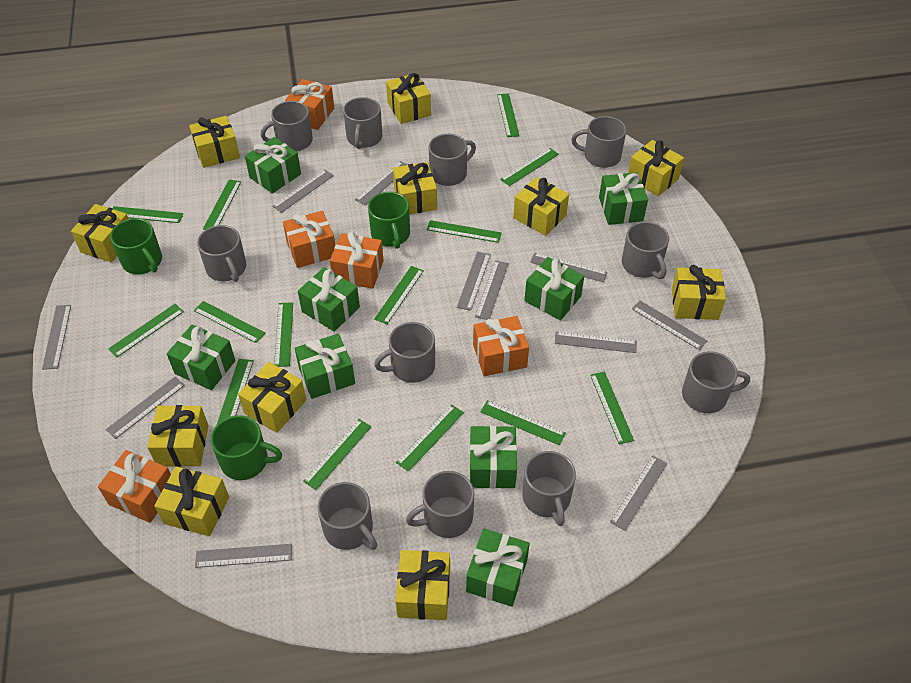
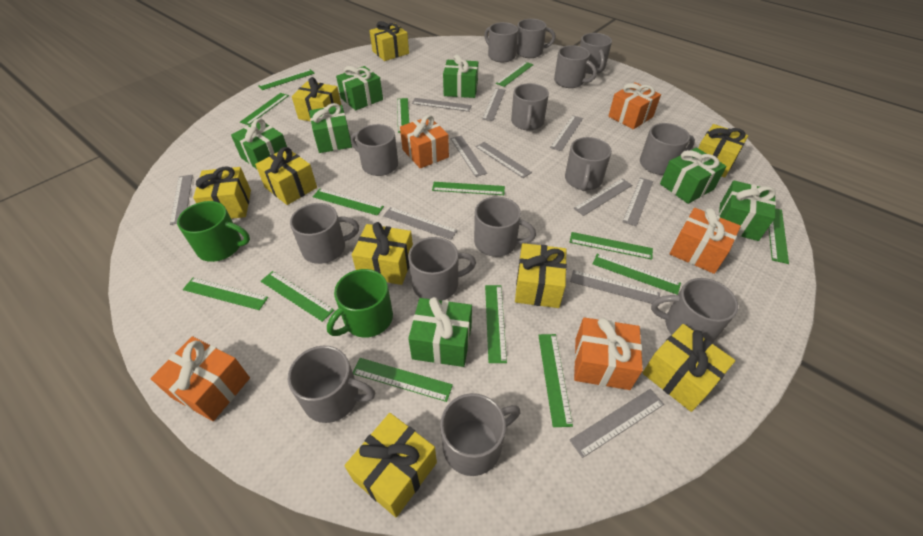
green gift: [167,324,236,390] [245,137,301,194] [295,334,355,399] [298,267,360,332] [466,528,530,607] [469,426,517,489] [524,257,584,320] [599,172,648,225] = 8 -> [231,118,287,169] [309,103,352,153] [336,66,383,111] [408,297,472,367] [443,54,478,98] [660,147,727,204] [718,181,776,241] = 7
green mug: [110,218,162,274] [211,415,282,480] [368,192,410,249] = 3 -> [177,201,250,262] [327,269,393,338] = 2
grey mug: [197,225,246,282] [260,101,313,152] [317,482,377,550] [343,97,382,149] [374,322,435,383] [406,471,474,538] [429,134,476,186] [522,451,576,526] [571,116,626,168] [622,222,669,279] [682,351,750,413] = 11 -> [288,346,375,423] [290,203,359,264] [351,124,398,176] [408,237,476,301] [440,393,521,476] [474,197,536,257] [484,22,518,62] [511,83,549,131] [516,19,556,58] [554,45,597,88] [565,137,612,191] [580,33,612,74] [640,123,695,175] [651,278,738,343] = 14
yellow gift: [71,204,129,262] [147,405,209,467] [154,466,229,536] [189,116,240,168] [238,362,306,433] [386,73,431,124] [393,162,437,215] [395,550,450,620] [513,177,569,236] [628,140,684,196] [672,265,726,320] = 11 -> [193,167,251,219] [255,147,317,205] [292,77,341,122] [344,413,437,517] [352,222,413,285] [369,21,409,61] [515,243,567,308] [642,324,735,412] [698,124,748,177] = 9

